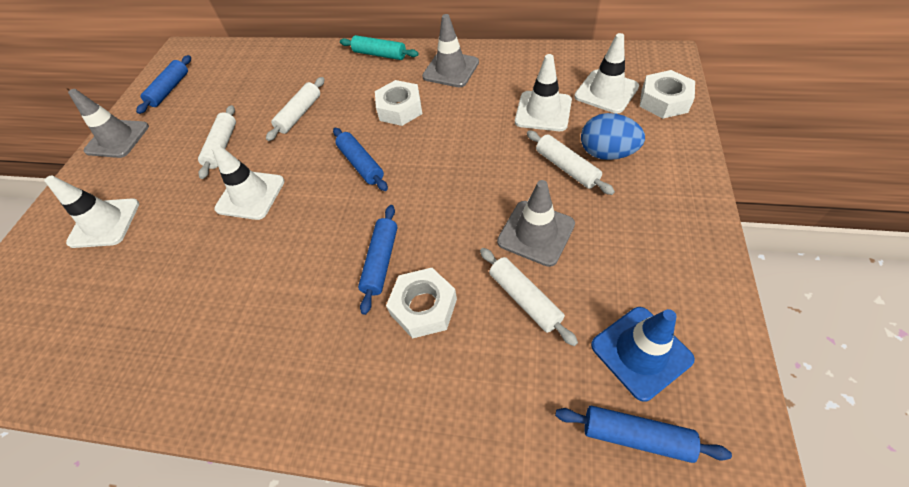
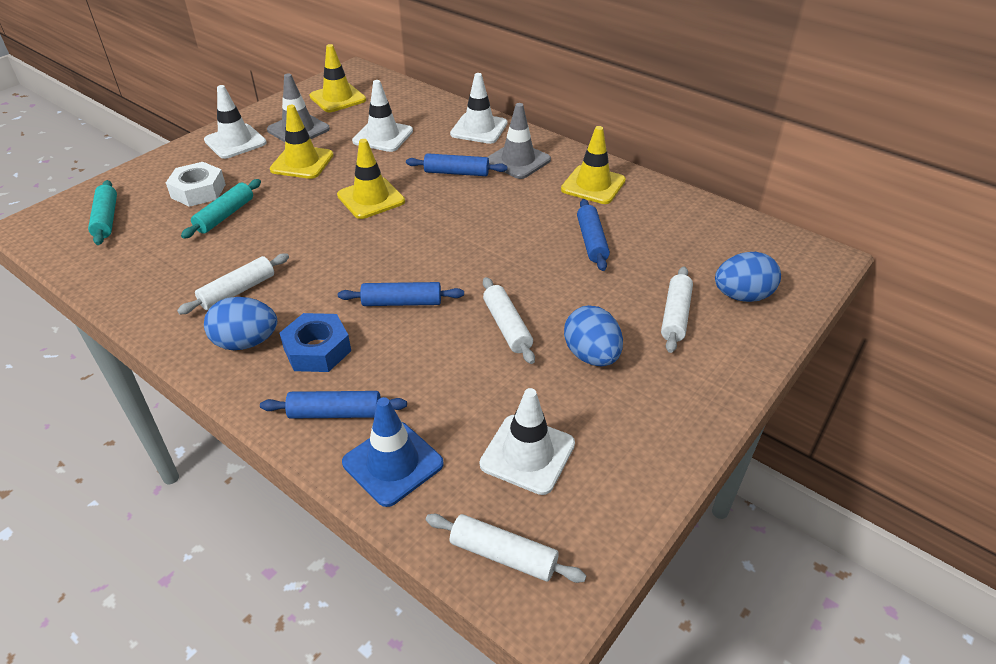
blue egg: [581,113,645,160] = 1 -> [204,297,277,350] [564,305,623,366] [715,252,781,302] = 3
blue nut: none = 0 -> [279,313,351,372] = 1
grey traffic cone: [68,89,149,158] [422,14,479,87] [497,180,575,267] = 3 -> [267,74,330,142] [488,103,551,179] = 2
turquoise rolling pin: [340,35,419,60] = 1 -> [88,180,117,245] [181,179,261,239] = 2
white nut: [375,80,422,126] [386,268,457,339] [640,70,695,118] = 3 -> [166,162,226,207] = 1
yellow traffic cone: none = 0 -> [270,105,334,179] [310,44,366,112] [337,139,405,219] [561,126,626,204] = 4

